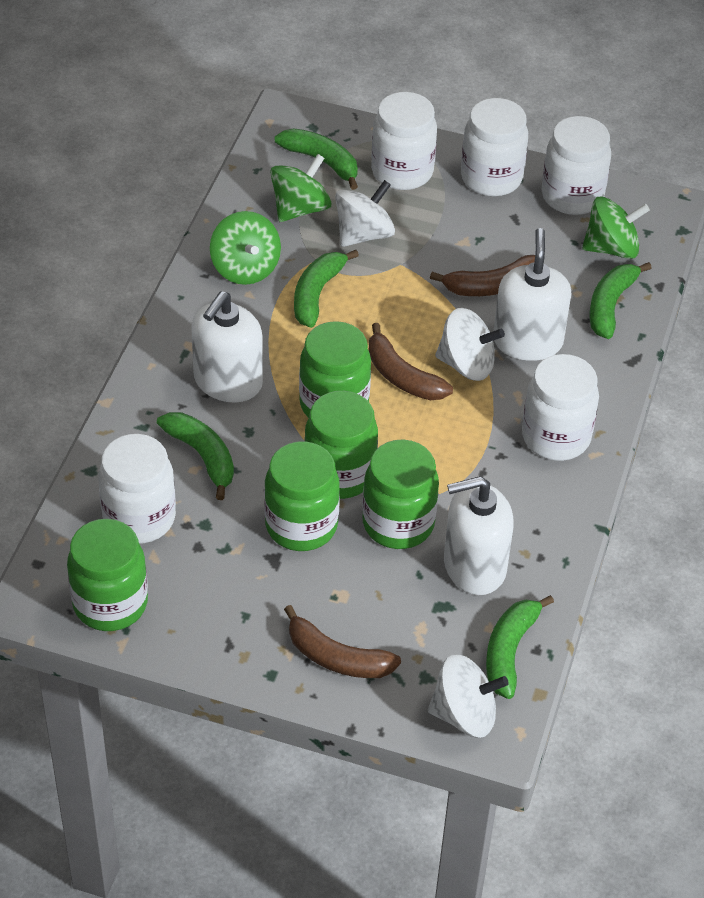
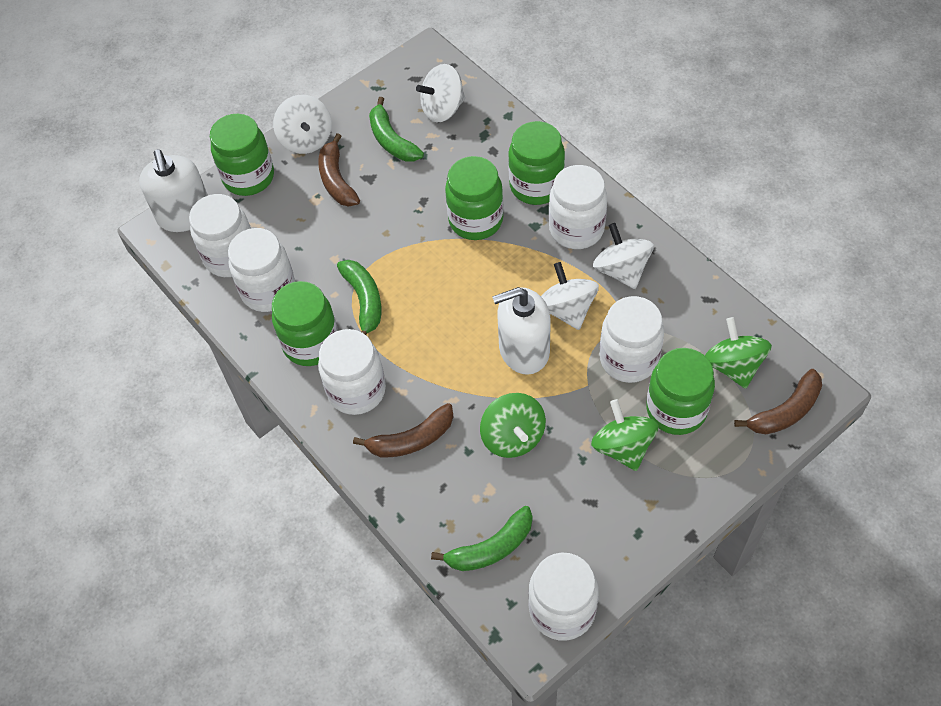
green banana: [157,412,234,500] [275,128,358,190] [294,250,359,328] [486,595,554,699] [589,262,652,339] = 5 -> [337,260,381,335] [369,97,424,161] [431,506,532,571] = 3
white jar: [98,434,176,544] [371,92,437,190] [461,98,528,196] [522,354,599,461] [542,116,611,215] = 5 -> [189,194,251,277] [228,228,295,312] [318,329,386,415] [528,553,599,641] [549,165,607,249] [599,296,664,383] = 6
white soap dispenser: [191,291,263,403] [444,476,514,595] [494,228,571,361] = 3 -> [139,149,208,232] [492,287,551,375] = 2
white spinning top: [335,180,395,247] [428,654,509,738] [435,308,505,381] = 3 -> [273,95,332,154] [416,64,465,122] [541,262,599,330] [593,223,654,289] = 4

